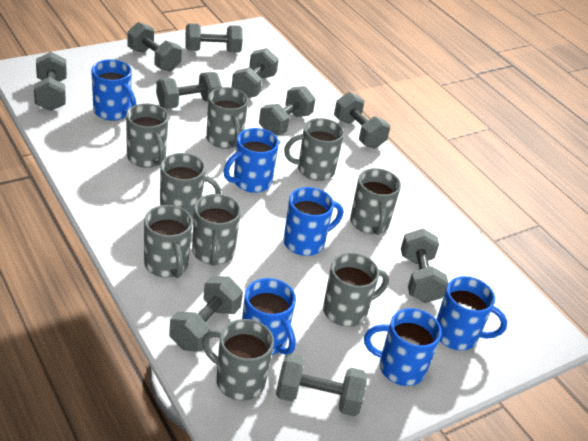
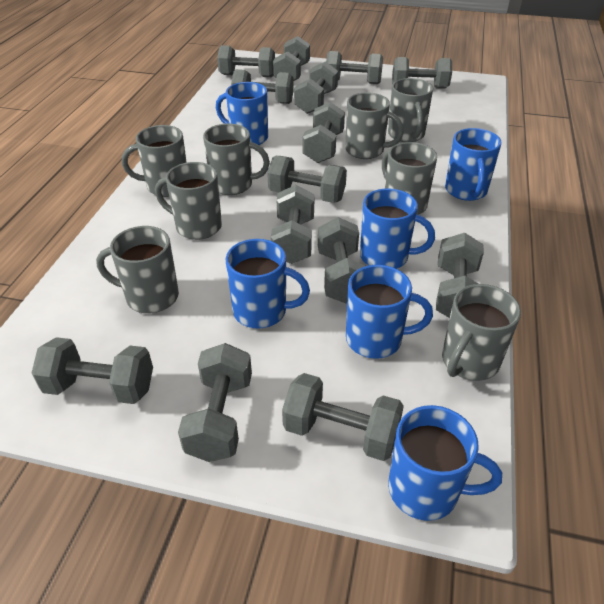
grey dumbbell: [34,52,67,111] [127,22,182,72] [156,72,222,109] [169,276,243,352] [185,24,243,52] [232,48,279,98] [259,86,315,135] [276,353,367,416] [334,92,391,149] [401,228,448,303] = 10 -> [32,337,153,404] [178,343,252,462] [217,45,275,77] [231,69,294,104] [267,156,347,203] [271,185,315,264] [273,36,310,81] [282,373,404,461] [294,61,338,114] [303,102,345,163] [318,217,366,304] [326,51,383,84] [392,57,452,89] [436,233,484,318] = 14
grey mug: [126,103,169,168] [144,205,193,278] [160,153,221,219] [192,194,241,266] [202,319,274,401] [206,87,248,149] [284,118,344,181] [323,253,389,327] [350,168,401,235] = 9 -> [96,226,179,313] [122,125,187,197] [155,162,222,240] [203,123,270,195] [345,92,404,159] [382,142,437,215] [388,78,433,142] [442,284,521,381] = 8

